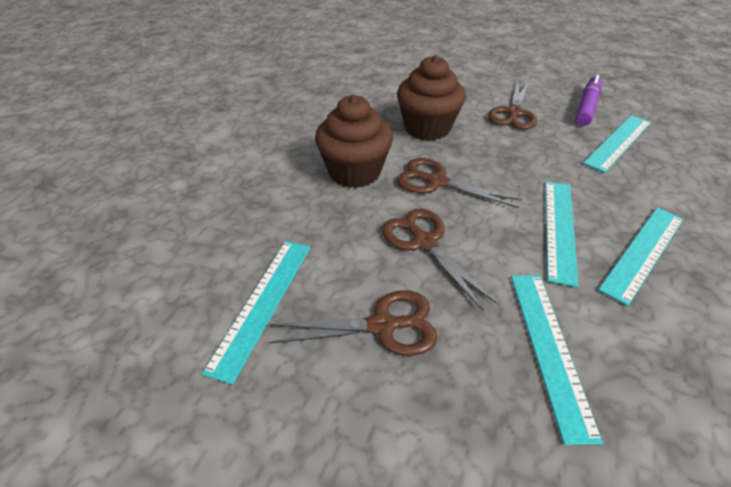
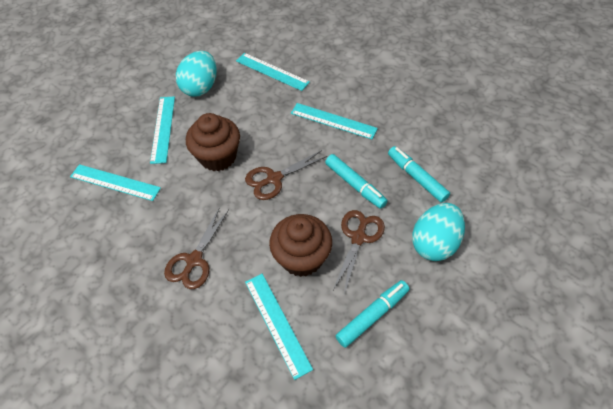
brown scissors: [269,290,438,356] [382,208,497,310] [397,158,522,208] [488,82,537,130] = 4 -> [164,207,229,289] [245,150,327,200] [333,210,385,294] = 3
purple marker: [575,75,602,126] = 1 -> none = 0
turquoise egg: none = 0 -> [176,51,217,97] [412,203,465,261] = 2
turquoise marker: none = 0 -> [325,154,388,209] [336,280,409,348] [388,146,450,203] = 3

